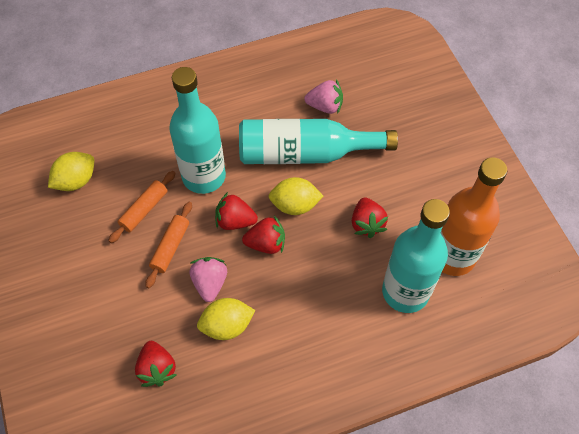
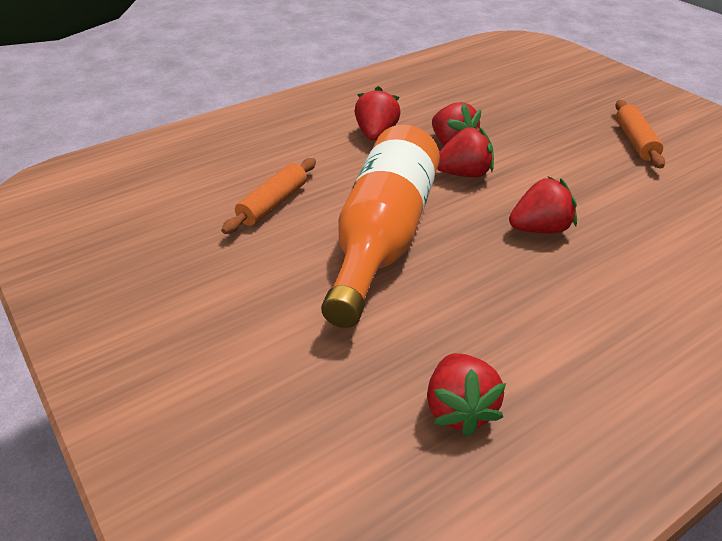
pink strawberry: [190,257,227,302] [304,79,343,114] = 2 -> none = 0
red strawberry: [135,341,177,387] [215,192,258,230] [242,215,285,254] [352,198,388,238] = 4 -> [355,86,401,141] [427,353,506,437] [432,102,481,146] [437,127,494,178] [509,177,577,234] = 5
turquoise bottle: [169,67,226,194] [239,119,398,164] [382,199,450,313] = 3 -> none = 0
yellow lemon: [48,152,94,191] [197,298,255,340] [268,177,323,215] = 3 -> none = 0

